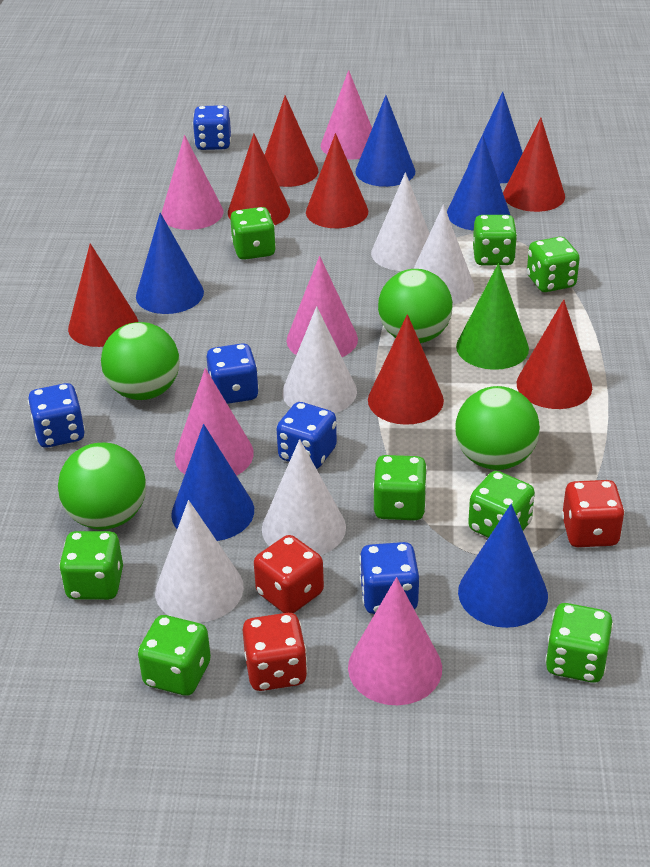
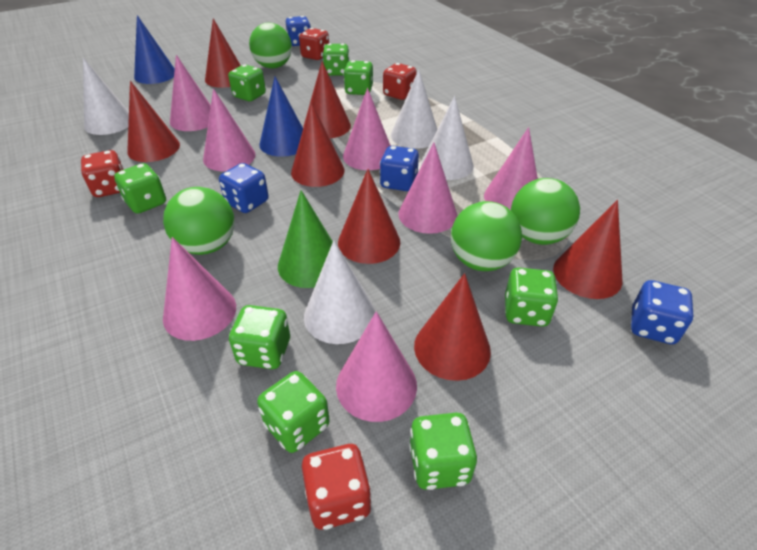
blue cone: [136,213,204,314] [171,424,254,541] [355,95,415,187] [447,135,510,231] [458,504,548,628] [468,92,523,183] = 6 -> [134,15,175,84] [260,77,303,157] = 2
blue dice: [28,383,85,448] [193,105,231,150] [207,343,259,404] [277,402,337,469] [359,542,419,614] = 5 -> [219,163,269,213] [286,16,311,46] [380,146,419,191] [631,280,694,344] = 4
pink cone: [161,135,223,230] [175,368,254,476] [287,256,358,357] [321,70,372,160] [348,577,442,705] = 5 -> [163,237,236,341] [170,55,211,131] [203,89,255,171] [336,311,417,422] [343,88,391,170] [398,142,457,234] [484,127,538,210] = 7
red dice: [243,613,308,691] [254,535,324,613] [562,480,625,547] = 3 -> [81,150,124,197] [299,28,329,60] [302,444,372,530] [383,63,417,100] = 4
white cone: [155,500,244,623] [262,439,346,555] [282,306,357,413] [371,172,430,271] [413,205,474,305] = 5 -> [83,58,129,135] [304,240,376,344] [391,69,437,149] [421,96,474,180] = 4

